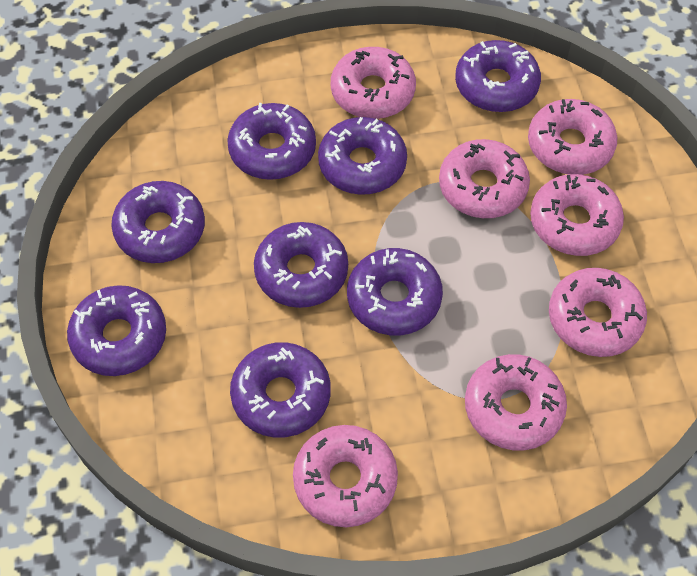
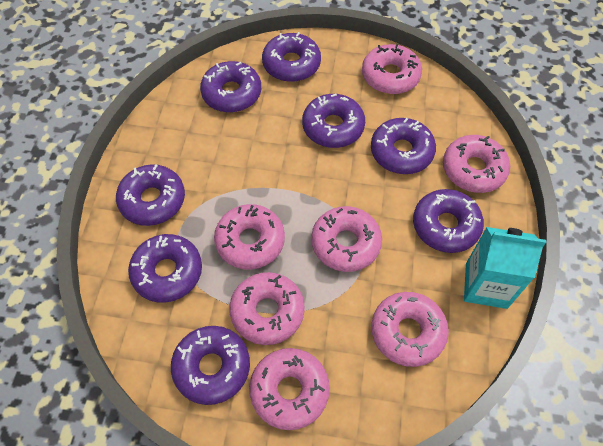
turquoise carton: none = 0 -> [464,227,546,309] = 1

